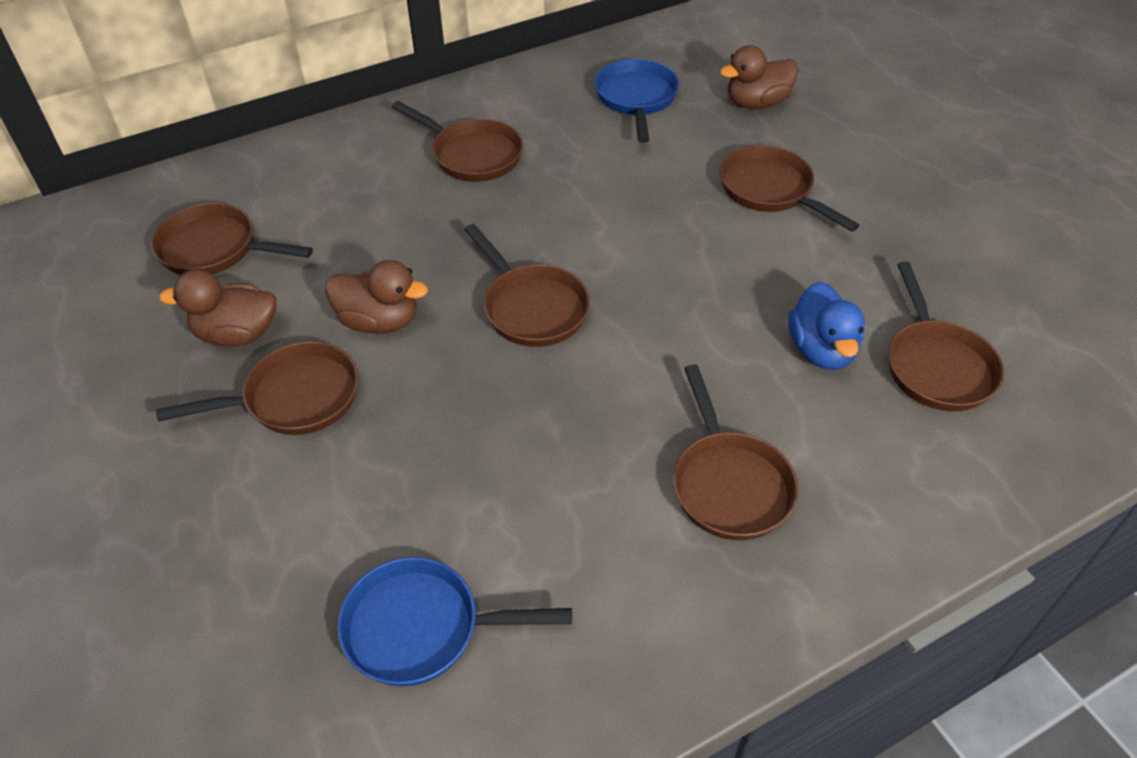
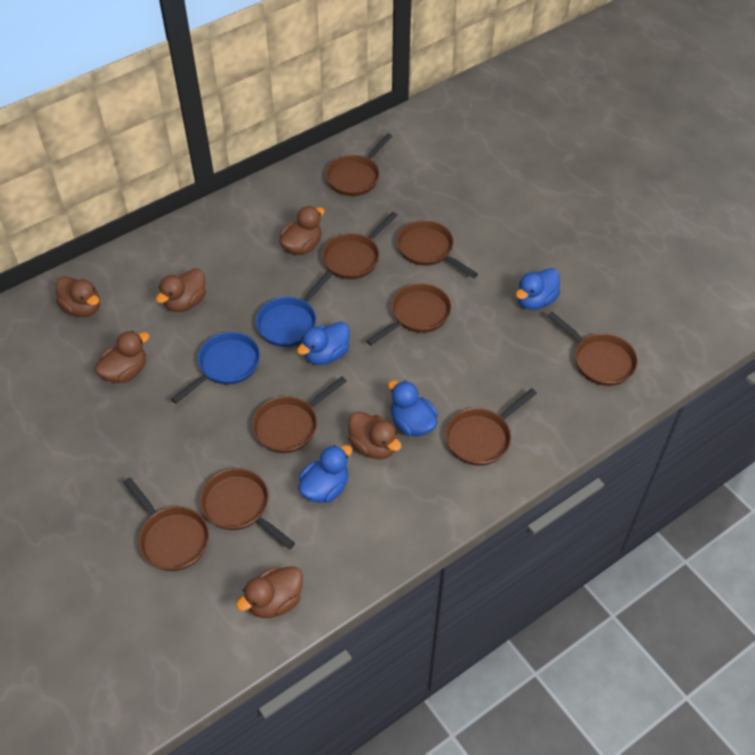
blue duck: [788,281,865,370] = 1 -> [297,322,350,365] [298,445,352,503] [388,381,438,436] [516,268,560,310] = 4
brown duck: [159,269,276,347] [325,260,428,334] [720,45,799,109] = 3 -> [56,276,100,317] [94,331,150,383] [156,268,206,312] [236,566,303,618] [279,206,325,255] [348,411,402,459] = 6
brown pan: [151,203,313,275] [156,341,359,435] [392,101,523,182] [464,224,590,347] [673,364,798,540] [720,145,860,232] [888,261,1004,411] = 7 -> [123,477,209,571] [200,468,295,549] [252,377,347,453] [322,212,398,279] [325,133,392,196] [366,283,451,345] [397,220,478,278] [445,388,537,466] [547,312,638,386] = 9

